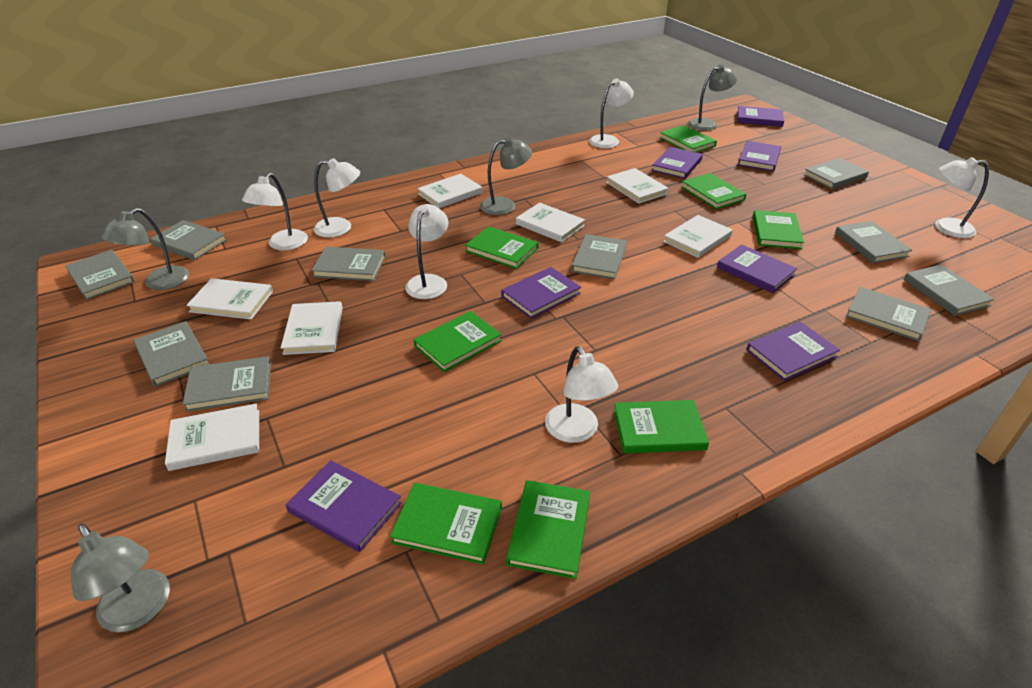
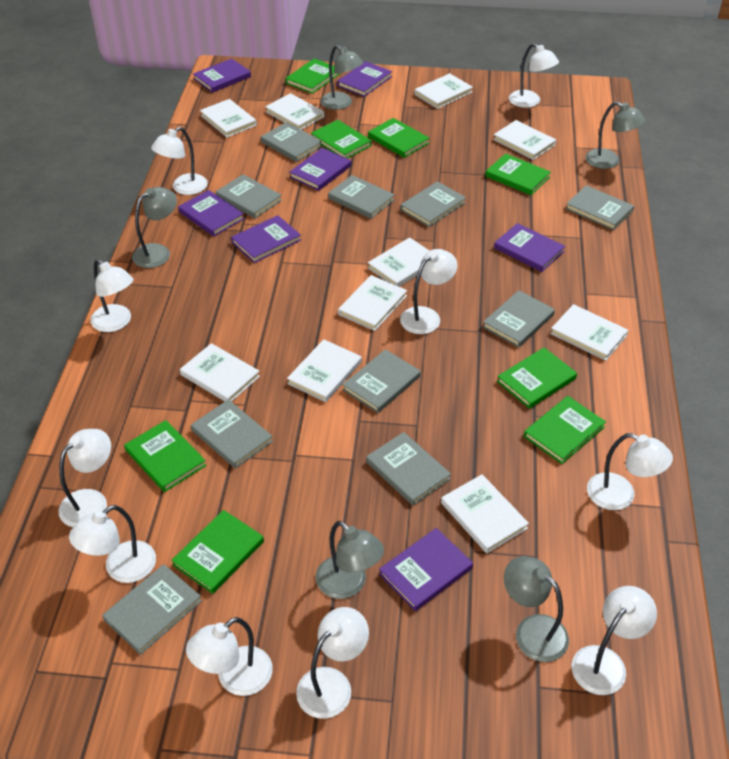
grey lamp: [71,523,170,632] [101,208,189,290] [480,137,532,215] [688,65,737,131] = 4 -> [132,187,177,268] [315,521,384,599] [321,45,363,110] [504,556,569,662] [586,102,645,169] = 5
white book: [165,404,259,471] [186,278,273,319] [281,301,343,355] [417,174,482,208] [516,203,585,243] [606,168,669,204] [663,215,733,258] = 7 -> [180,343,260,402] [200,99,257,137] [265,93,324,130] [287,339,362,402] [338,275,407,331] [368,237,430,287] [414,73,473,109] [441,474,529,553] [493,120,556,160] [550,304,629,361] = 10
white lamp: [242,173,308,250] [313,158,360,238] [405,204,448,299] [545,346,618,443] [589,79,634,148] [935,157,989,238] = 6 -> [59,429,111,527] [69,505,156,583] [91,259,133,332] [151,127,208,195] [186,617,273,696] [296,607,369,719] [400,249,457,334] [509,43,559,108] [572,586,657,695] [587,433,673,510] = 10

